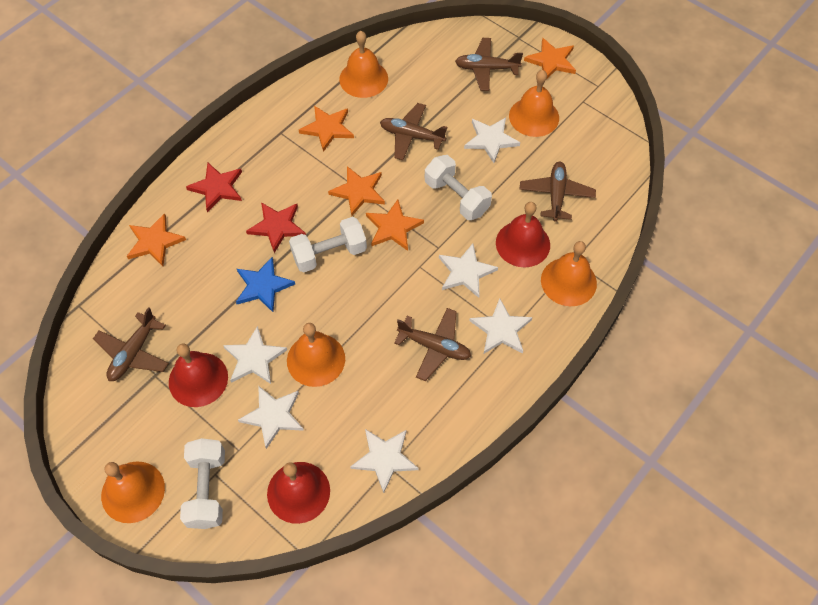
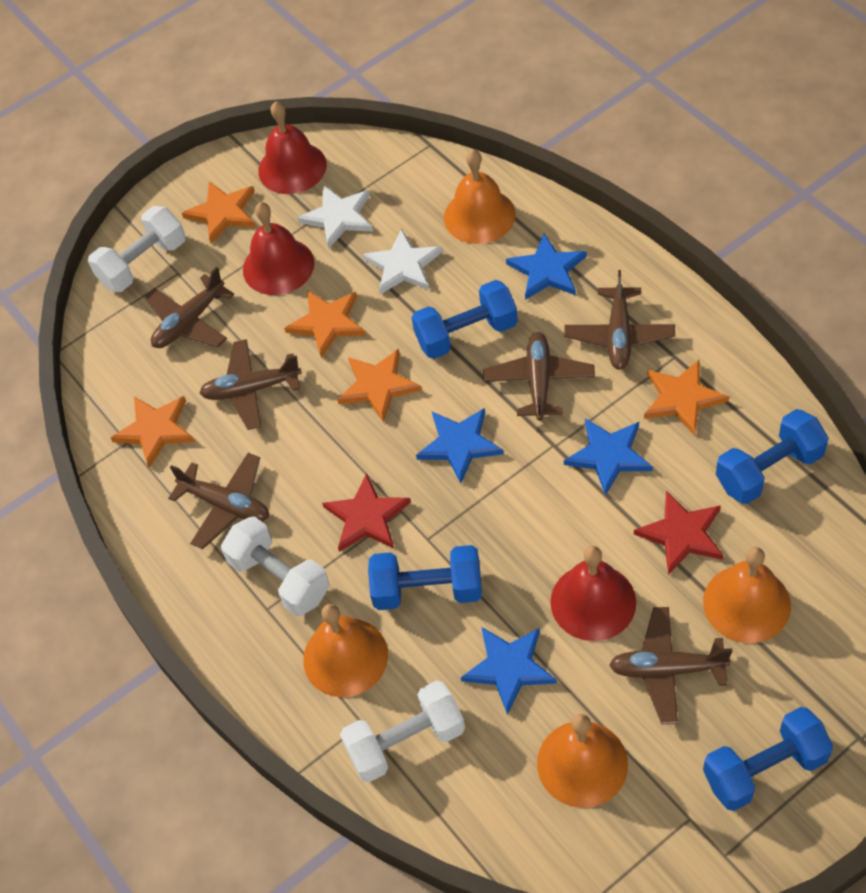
blue dumbbell: none = 0 -> [368,545,482,610] [411,280,518,359] [703,707,833,811] [716,409,829,504] = 4
blue star: [236,257,295,312] = 1 -> [416,408,504,483] [461,627,557,715] [506,233,587,300] [564,418,653,496] = 4
brown plane: [93,307,169,381] [380,103,447,160] [394,308,471,381] [455,38,523,91] [519,162,596,222] = 5 -> [145,267,234,348] [168,453,269,549] [200,339,302,430] [483,332,595,421] [564,270,675,370] [609,607,732,724] = 6
orange bell: [101,461,165,523] [287,323,345,387] [339,31,388,98] [509,70,559,137] [541,241,597,306] = 5 -> [303,604,388,697] [444,149,516,244] [537,714,628,808] [703,547,791,643] = 4
white star: [223,326,287,384] [238,386,304,449] [350,429,419,493] [439,243,498,298] [464,117,520,163] [470,298,532,354] = 6 -> [297,185,373,249] [363,229,443,294] = 2

